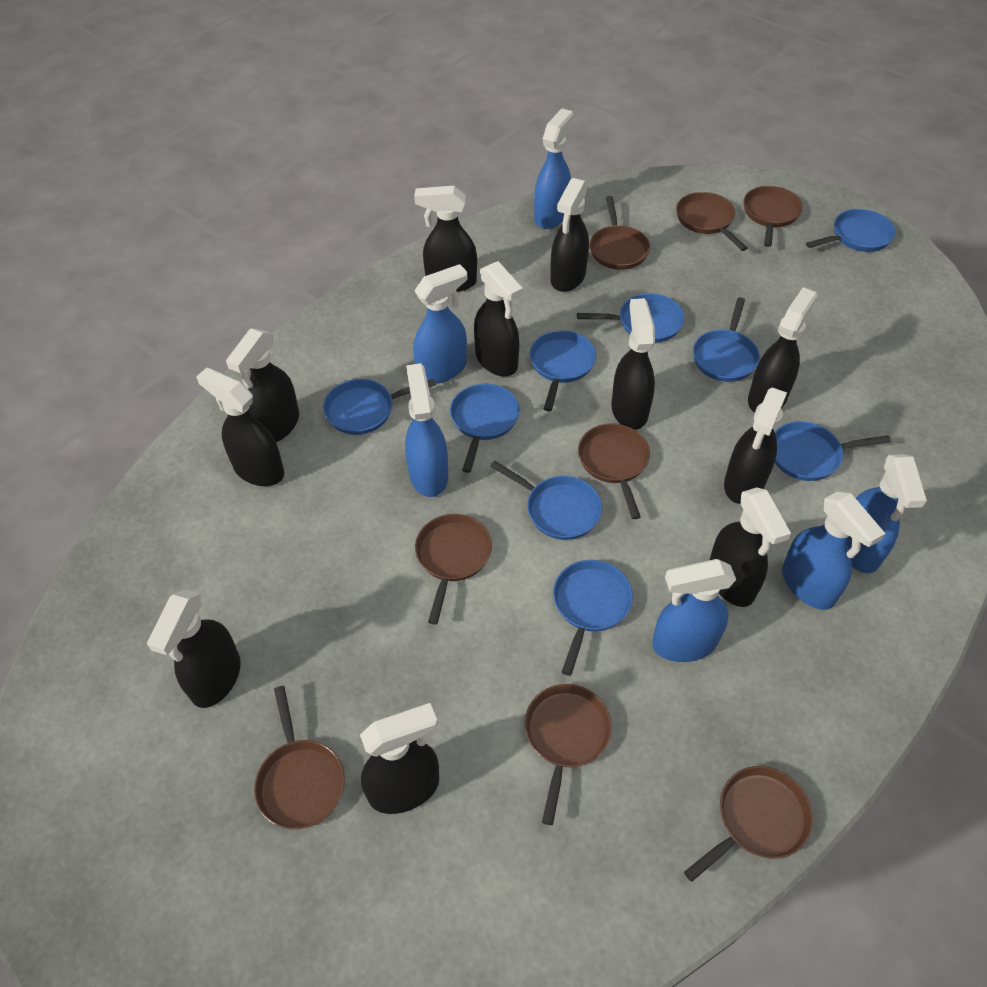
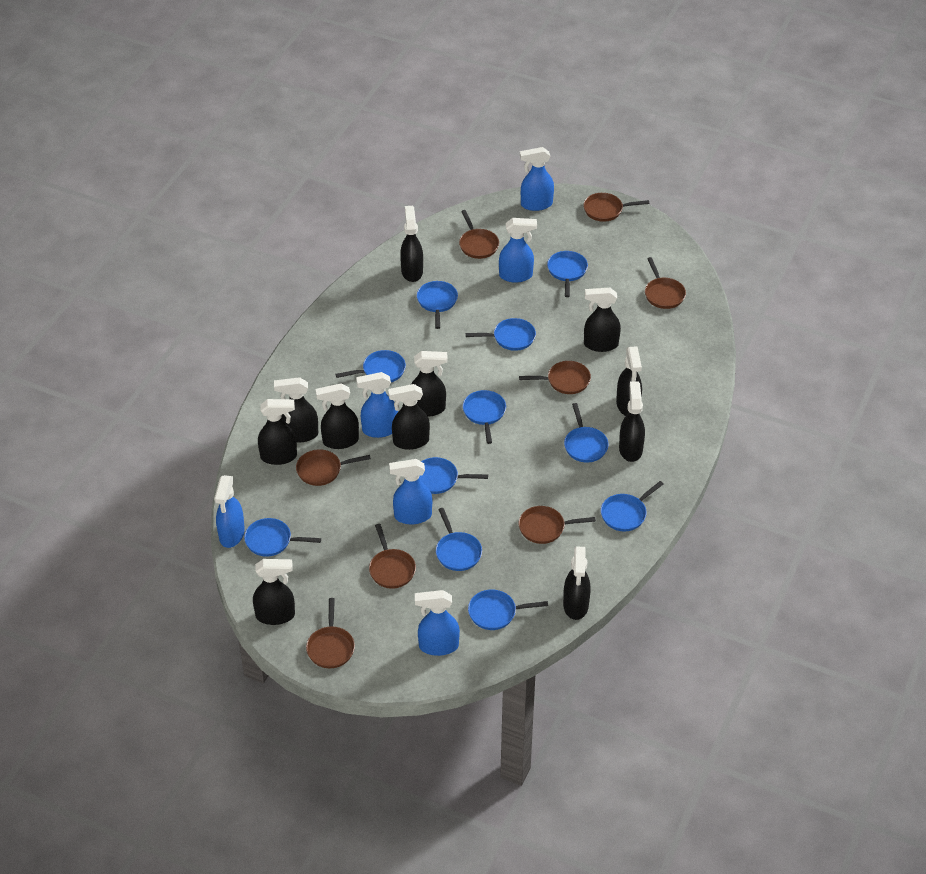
blue pan: [323,379,436,435] [450,384,520,473] [490,461,602,540] [530,330,596,411] [553,560,633,676] [577,293,685,343] [693,297,760,382] [774,421,891,481] [806,209,895,252] = 9 -> [244,518,321,557] [335,350,406,382] [417,281,458,329] [419,457,488,494] [436,508,482,571] [463,390,506,444] [466,318,536,351] [468,590,548,630] [547,251,588,297] [564,403,609,463] [601,481,663,531] = 11

